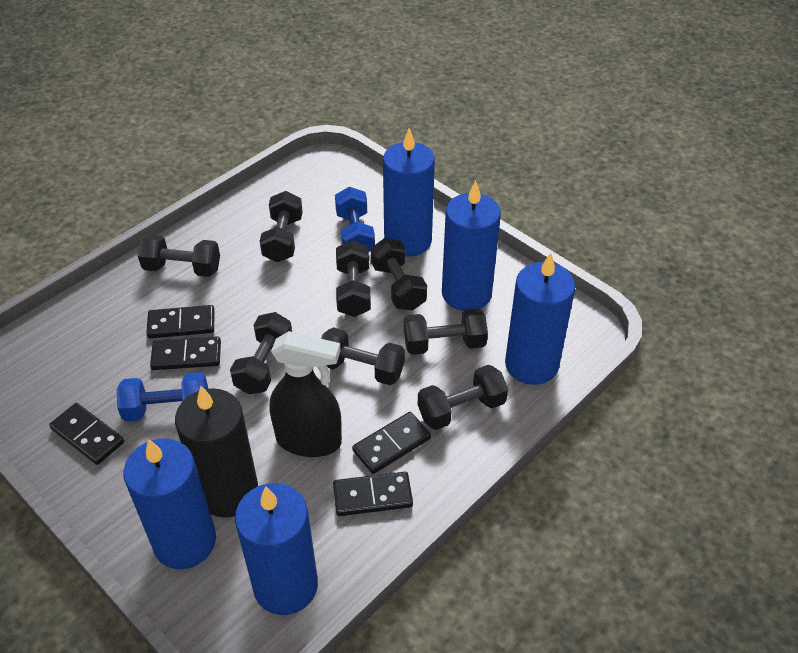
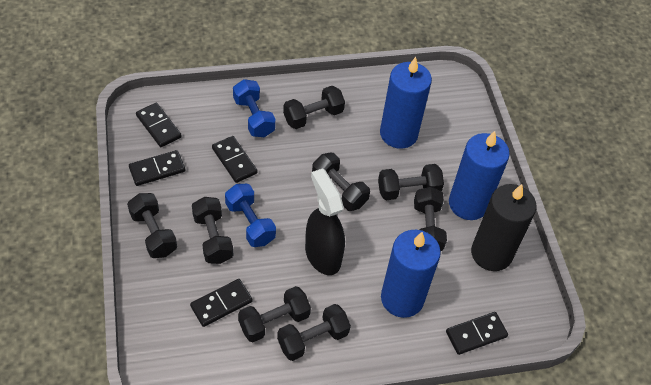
blue candle: [123,438,216,569] [235,483,318,615] [383,128,435,257] [442,180,501,311] [505,253,575,385] = 5 -> [380,57,432,149] [381,230,441,318] [449,131,510,220] = 3

